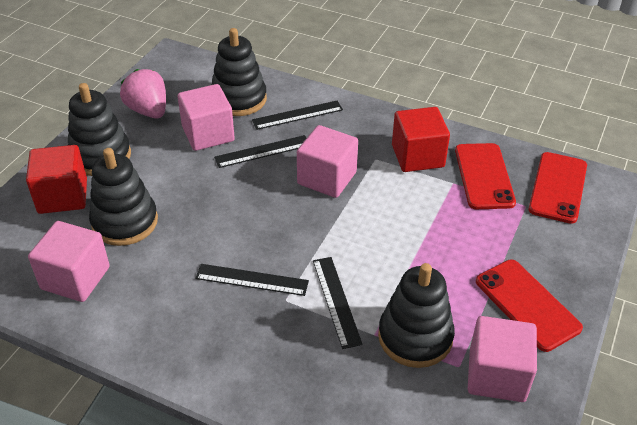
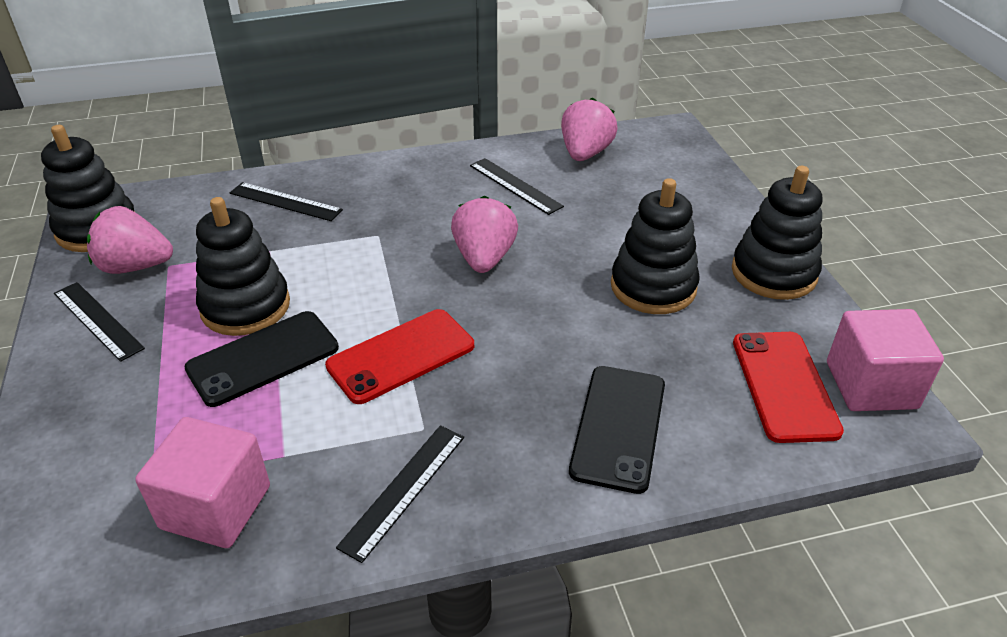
black phone: none = 0 -> [184,311,339,407] [569,366,665,494] = 2
pink cube: [28,221,110,302] [178,84,235,151] [297,125,358,198] [468,316,537,402] = 4 -> [135,417,270,548] [827,309,944,411] = 2
pink strawberry: [120,69,166,118] = 1 -> [87,206,173,274] [451,196,518,273] [561,97,618,161] = 3
red cube: [26,145,87,214] [392,107,450,172] = 2 -> none = 0
red phone: [455,143,516,209] [476,259,583,352] [529,152,587,224] = 3 -> [325,309,474,404] [733,332,844,443] = 2

